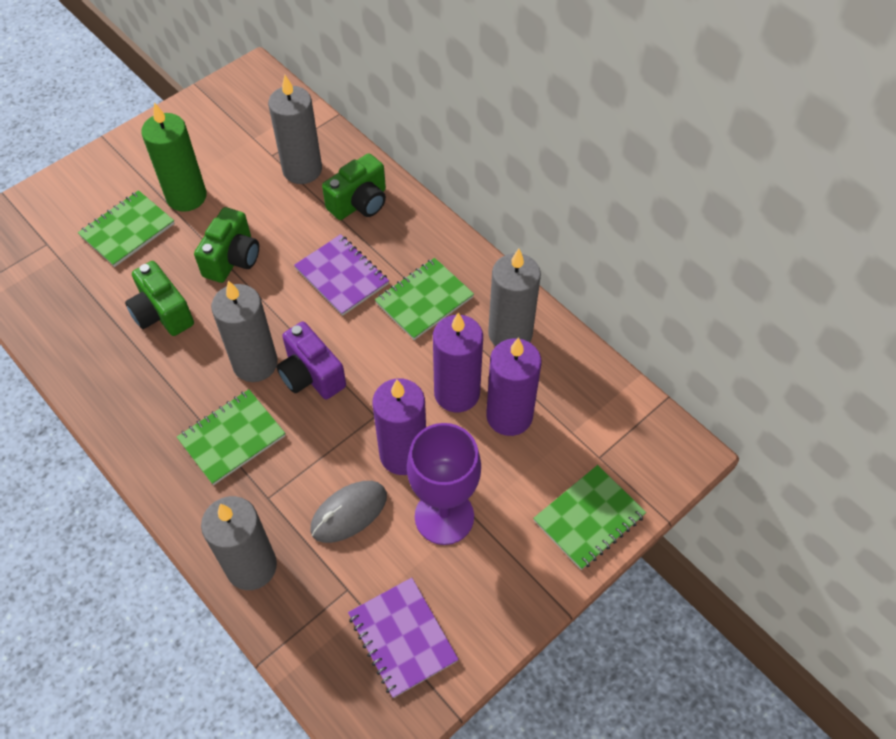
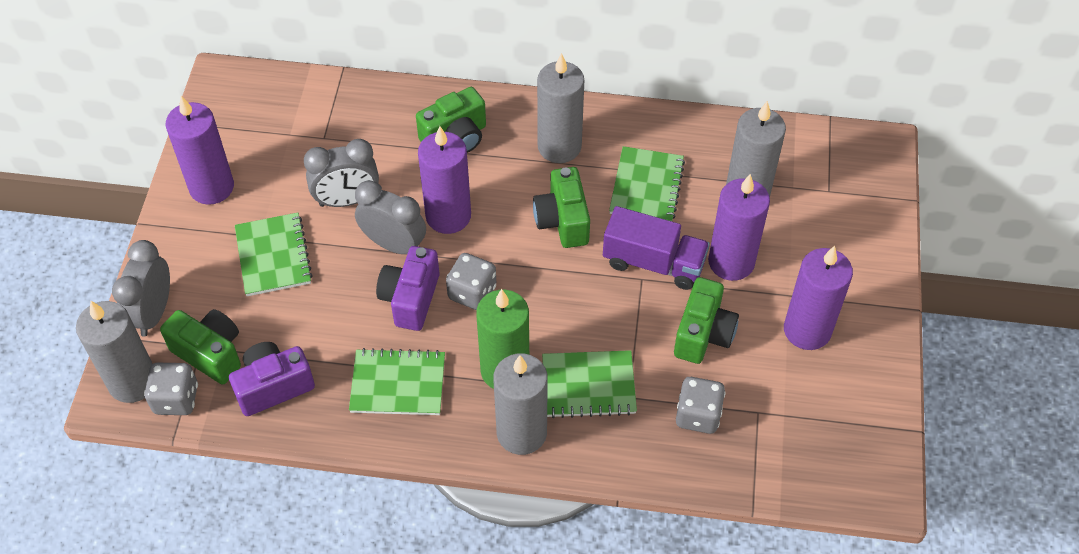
green camera: [125,261,194,336] [194,207,259,283] [322,153,386,220] = 3 -> [160,309,241,385] [416,87,486,153] [533,167,590,248] [674,277,739,364] = 4
grey clock: none = 0 -> [112,240,170,337] [304,139,379,207] [355,180,426,254] = 3
grey dice: none = 0 -> [144,363,198,415] [446,253,496,310] [676,377,726,434] = 3
grey mouse: [310,481,387,543] = 1 -> none = 0
purple camera: [277,322,346,399] = 1 -> [229,342,315,416] [376,246,440,331] = 2
purple candle: [372,378,426,475] [433,312,483,412] [486,337,541,436] = 3 -> [166,96,234,205] [418,126,471,234] [708,174,770,281] [784,246,853,350] = 4
purple goblet: [407,423,481,545] = 1 -> none = 0
purple notebook: [294,234,389,316] [348,578,459,698] = 2 -> none = 0
purple truck: none = 0 -> [603,206,710,290] = 1

